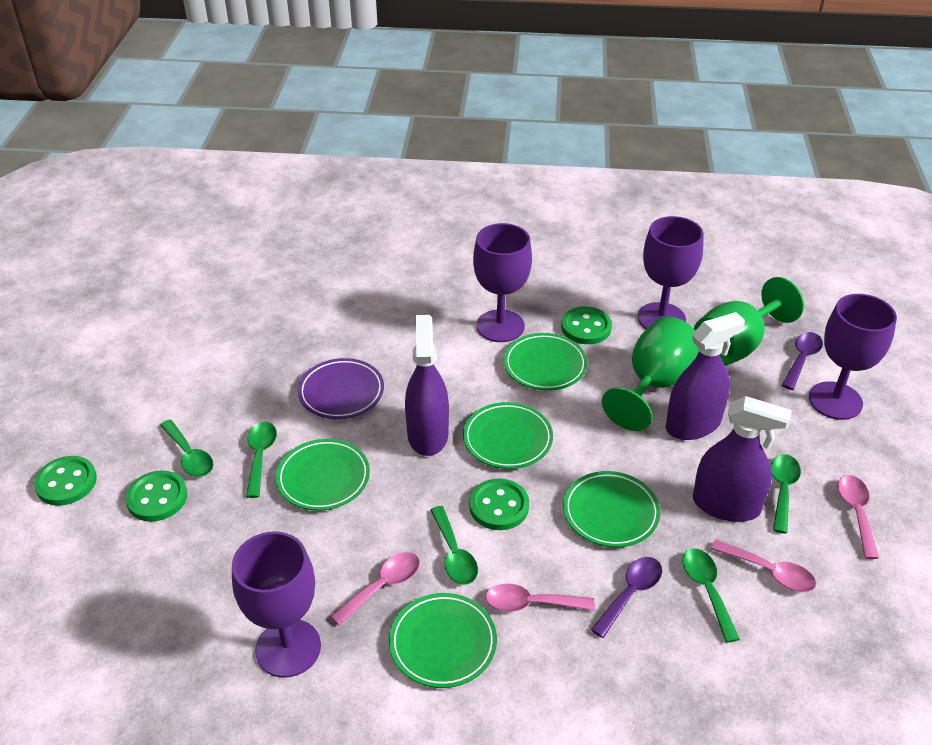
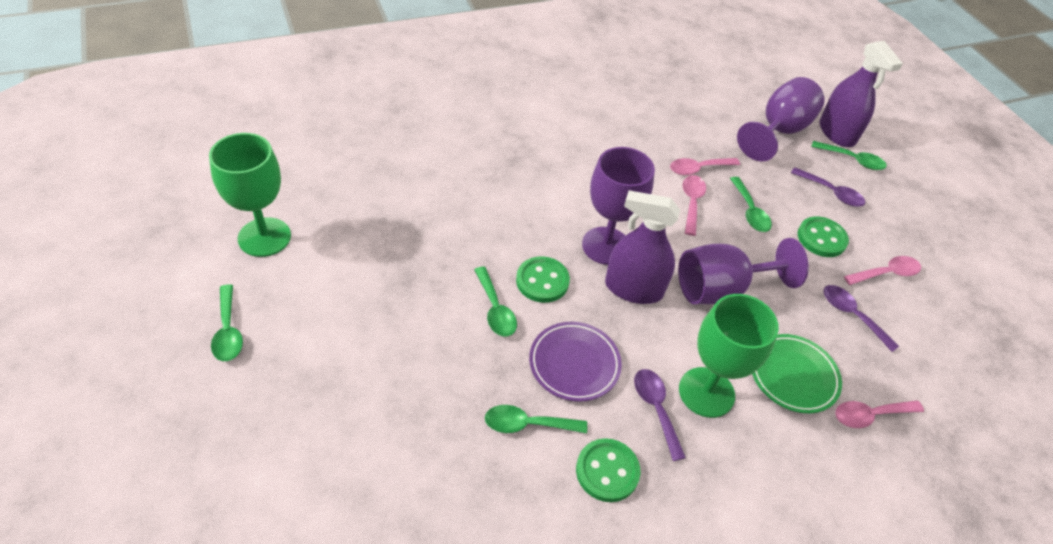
green button: [34,456,97,506] [125,470,188,522] [469,479,529,530] [561,307,612,344] = 4 -> [516,256,570,303] [576,438,641,502] [798,216,849,257] = 3
green plate: [276,439,370,510] [389,593,497,688] [463,402,553,469] [504,333,587,391] [563,471,660,547] = 5 -> [752,334,842,413] = 1
purple goblet: [232,531,321,678] [473,223,532,342] [638,216,704,329] [809,294,897,420] = 4 -> [582,147,655,265] [678,238,809,304] [737,77,825,161] = 3
purple spoon: [591,557,662,638] [782,332,823,390] = 2 -> [634,369,686,461] [791,167,865,207] [824,285,899,352] = 3
purple spray bottle: [405,315,449,456] [666,312,745,440] [693,396,792,522] = 3 -> [605,190,680,304] [820,41,903,147] = 2

